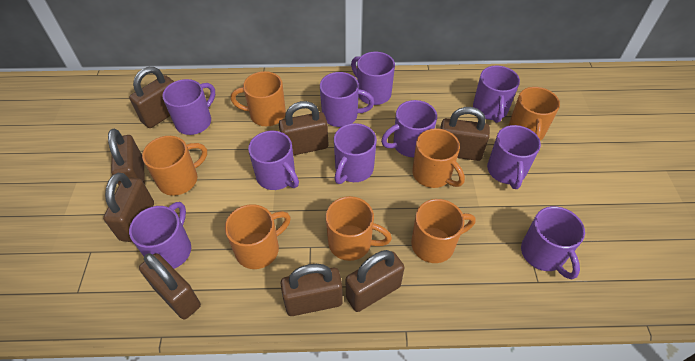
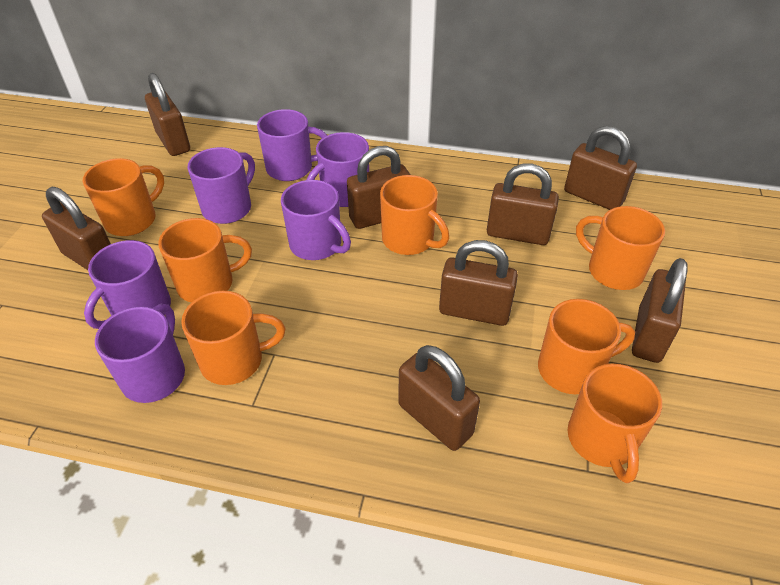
purple mug: [129,202,191,269] [162,79,215,135] [248,131,299,190] [320,72,374,127] [334,123,377,184] [351,52,395,105] [381,100,437,157] [473,66,520,123] [487,125,541,189] [521,206,585,280] = 10 -> [84,240,171,329] [95,303,185,403] [188,147,255,224] [257,109,328,181] [281,180,351,260] [306,132,369,207] = 6

